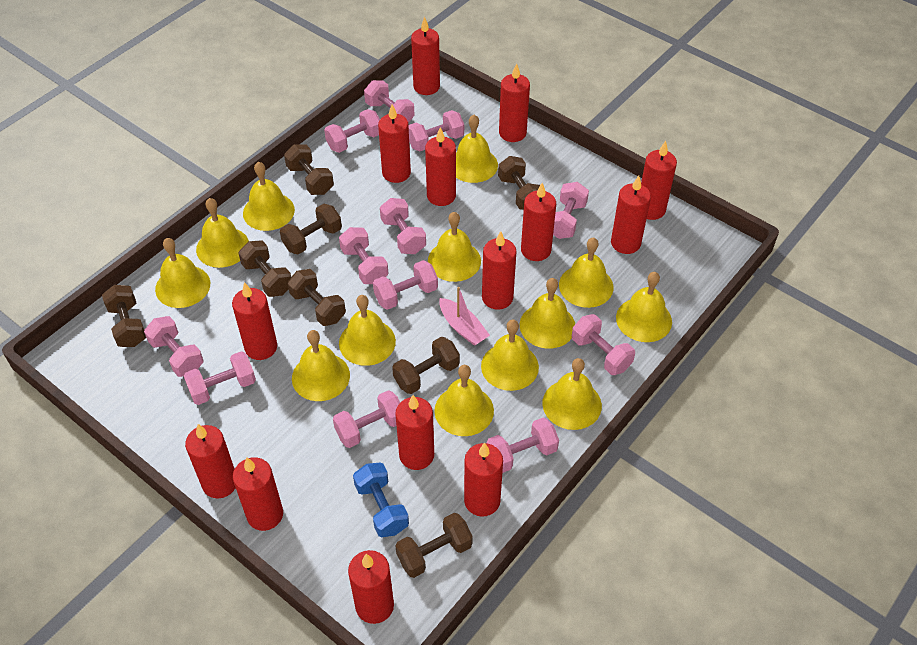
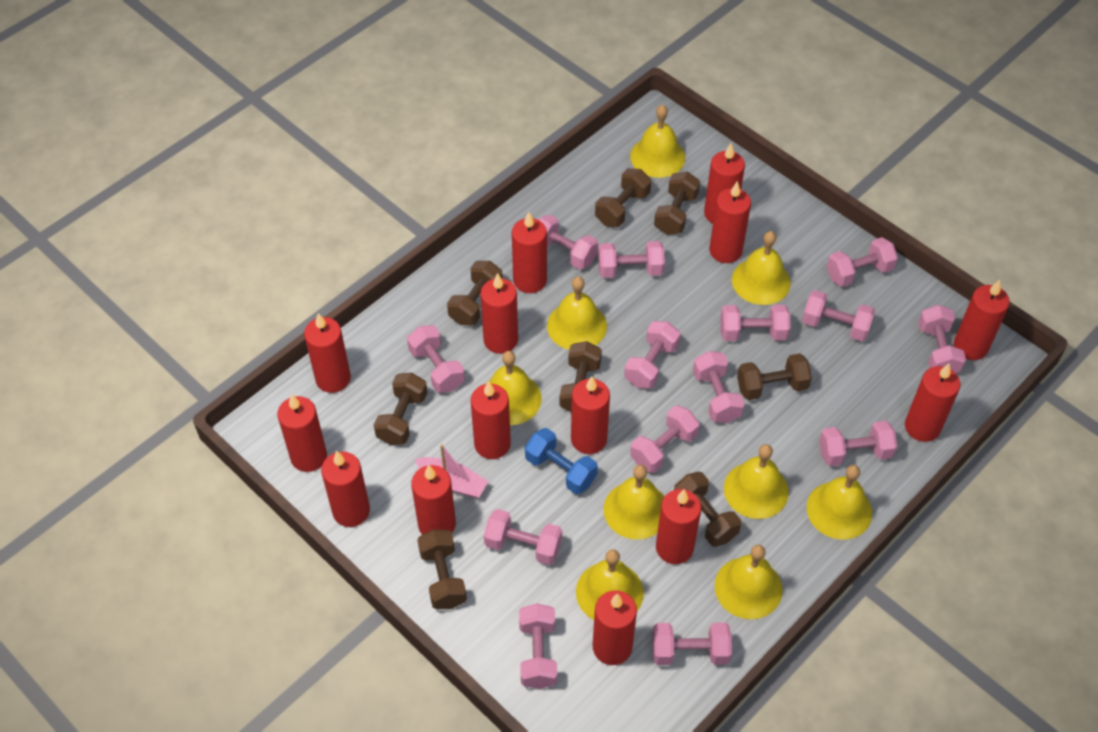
pink dumbbell: [144,316,204,377] [184,351,256,405] [324,109,380,153] [333,390,400,448] [339,227,388,284] [364,80,415,123] [373,260,438,310] [380,198,426,254] [408,110,464,151] [486,418,559,473] [553,182,589,239] [572,314,635,375] = 12 -> [407,325,465,393] [484,509,562,565] [519,604,557,689] [538,215,598,270] [598,241,665,278] [624,321,680,389] [630,405,699,473] [652,623,732,665] [693,351,744,423] [720,305,790,341] [802,290,875,341] [819,421,897,466] [827,237,898,287] [918,305,966,373] = 14
yellow bell: [155,238,210,308] [196,198,249,268] [243,162,295,231] [292,330,350,401] [339,295,396,366] [428,212,481,282] [434,365,494,436] [456,115,498,183] [481,319,539,391] [520,278,575,349] [542,358,602,430] [559,237,613,308] [616,272,672,342] = 13 -> [486,351,542,425] [547,277,607,350] [576,549,644,620] [604,465,664,539] [630,104,685,178] [714,545,782,619] [724,444,789,519] [732,231,791,305] [807,465,872,540] = 9

